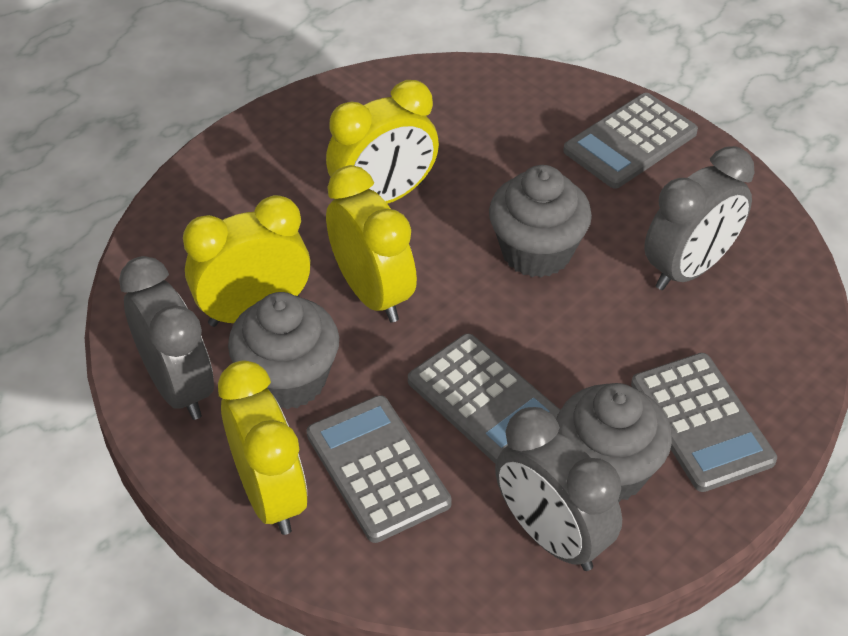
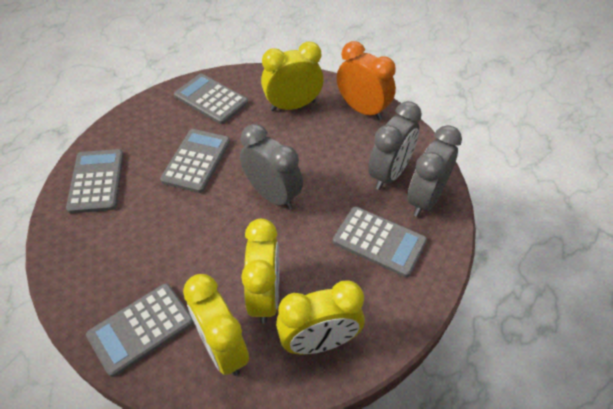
grey calculator: [307,395,452,543] [408,334,560,464] [563,93,698,189] [631,353,777,492] = 4 -> [66,149,124,214] [86,283,194,377] [160,129,230,193] [174,74,248,124] [333,206,427,277] = 5
grey cupcake: [228,292,339,410] [489,165,592,277] [556,383,672,502] = 3 -> none = 0
orange clock: none = 0 -> [337,41,396,120] = 1

